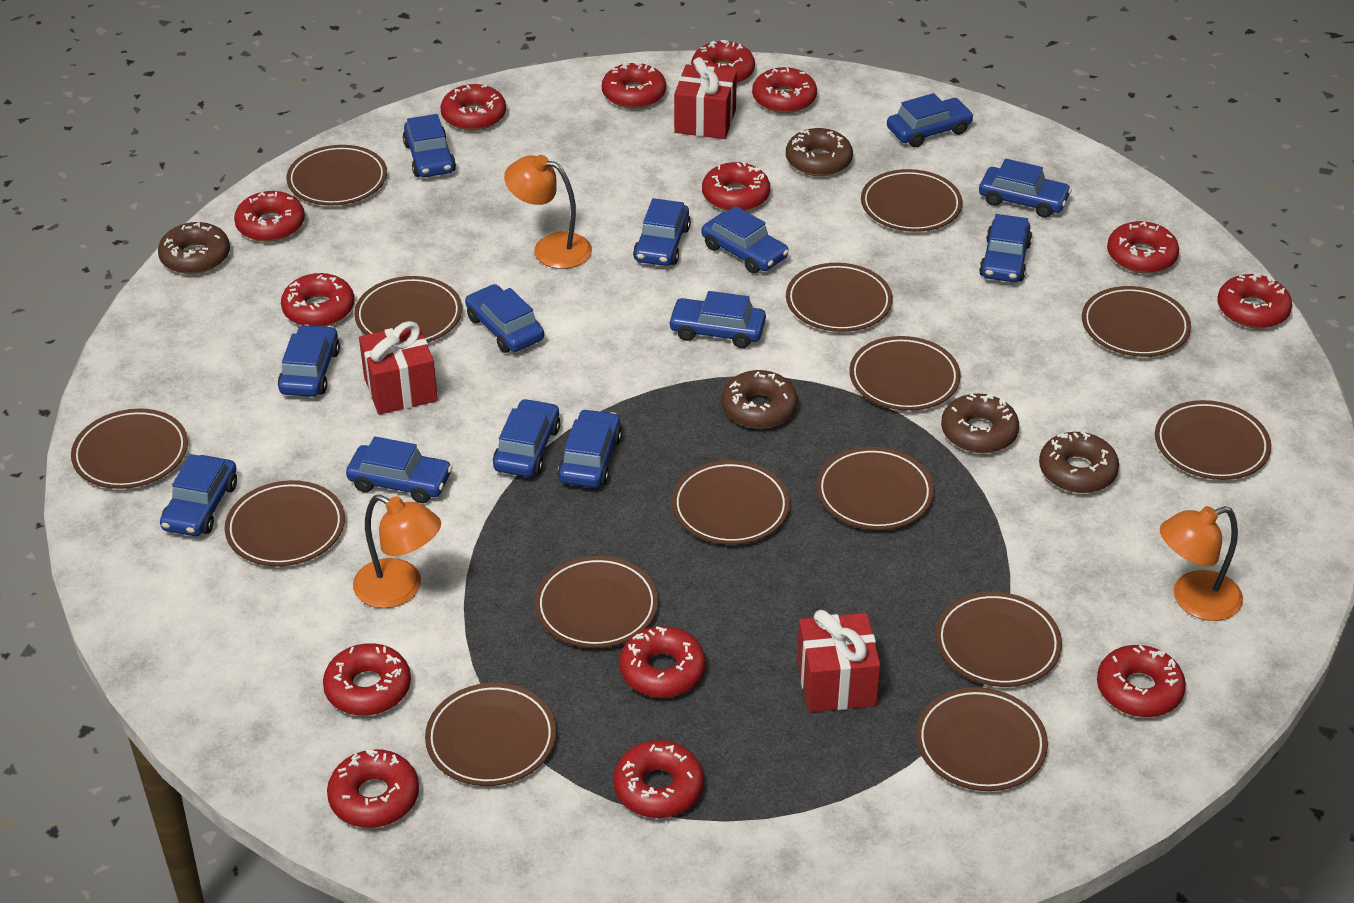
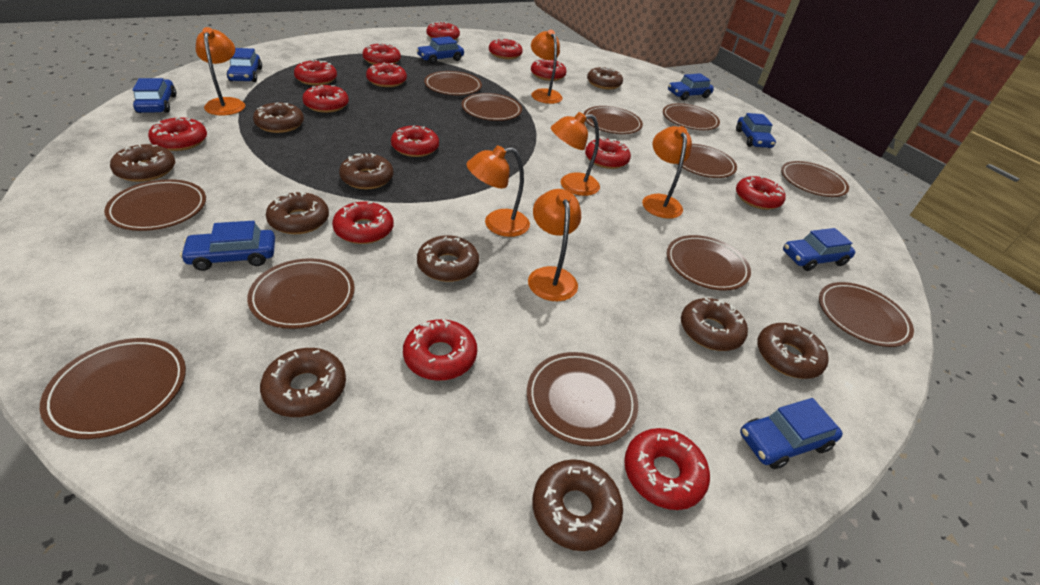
blue car: [160,454,237,536] [278,325,340,397] [346,436,452,503] [403,114,456,177] [465,284,544,353] [493,399,560,477] [558,409,622,488] [633,198,691,266] [668,291,766,348] [702,206,789,274] [887,93,974,147] [979,159,1072,218] [979,214,1032,282] = 13 -> [133,78,176,113] [180,221,275,271] [227,48,262,82] [416,36,464,64] [668,73,714,100] [736,113,776,148] [740,398,843,469] [783,228,855,271] = 8
brown donut: [158,222,230,274] [721,370,798,429] [786,128,853,176] [941,393,1019,453] [1039,431,1119,493] = 5 -> [110,144,175,182] [253,102,304,133] [260,348,346,417] [266,191,329,234] [339,153,393,190] [417,235,479,282] [532,459,623,551] [587,67,623,90] [681,298,748,351] [757,323,829,379] = 10
brown plate: [71,408,188,489] [225,480,345,566] [286,145,387,205] [354,276,462,343] [425,683,556,786] [535,556,658,648] [672,460,790,545] [786,263,893,332] [816,447,934,530] [849,336,961,411] [861,169,962,232] [916,687,1048,791] [936,592,1062,687] [1082,286,1191,357] [1155,400,1271,480] = 15 -> [40,338,186,439] [104,179,206,231] [247,258,355,329] [424,71,482,95] [462,93,522,121] [527,352,638,446] [584,106,643,134] [663,103,720,130] [667,235,751,291] [678,144,737,178] [781,161,849,197] [819,282,914,347] = 12
orange lamp: [353,495,441,608] [504,155,592,269] [1160,506,1243,621] = 3 -> [196,27,245,116] [467,145,530,237] [528,189,581,301] [531,29,563,104] [551,112,600,196] [642,126,692,219] = 6
red gift: [359,321,438,415] [674,57,737,139] [797,610,881,712] = 3 -> none = 0

